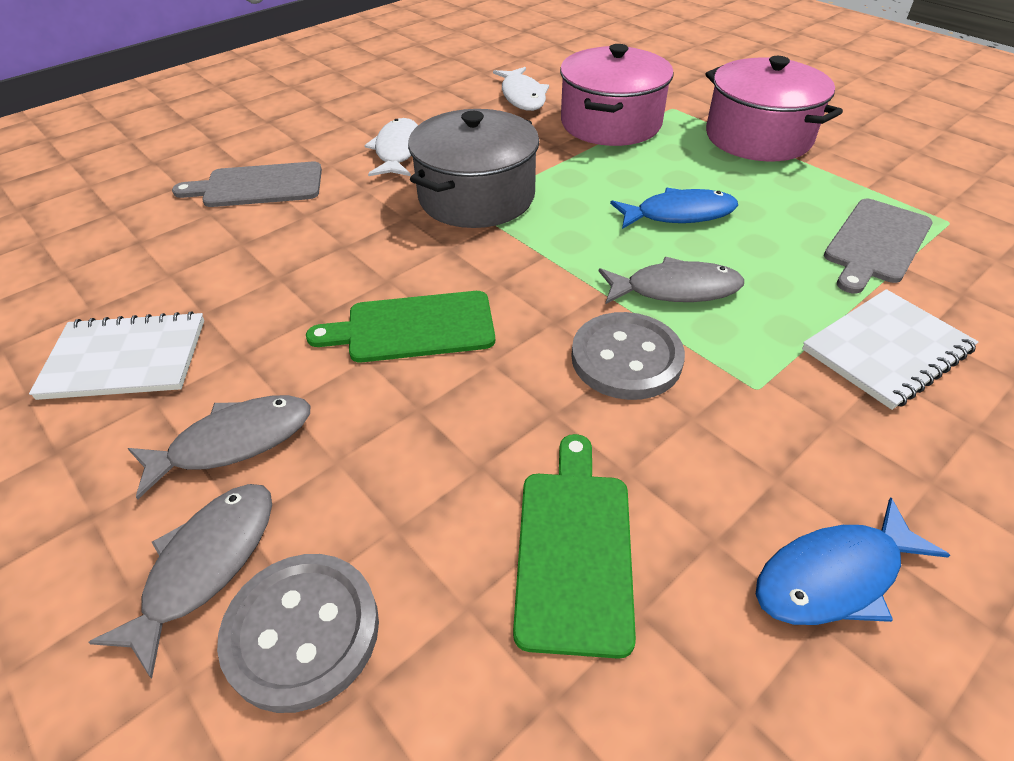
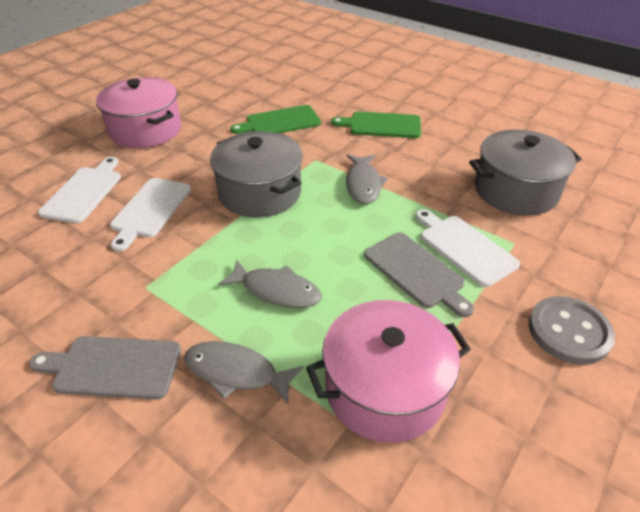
blue fish: [610,188,738,229] [756,498,950,625] = 2 -> none = 0
grey button: [217,554,379,713] [571,312,685,400] = 2 -> [529,296,615,365] = 1
grey pot: [408,109,539,228] = 1 -> [210,131,303,217] [469,130,582,215] = 2
white cutting board: none = 0 -> [38,157,121,223] [110,178,191,251] [415,209,520,287] = 3
white fish: [364,118,418,176] [493,67,549,111] = 2 -> none = 0
white notebook: [29,311,204,400] [802,289,978,410] = 2 -> none = 0

